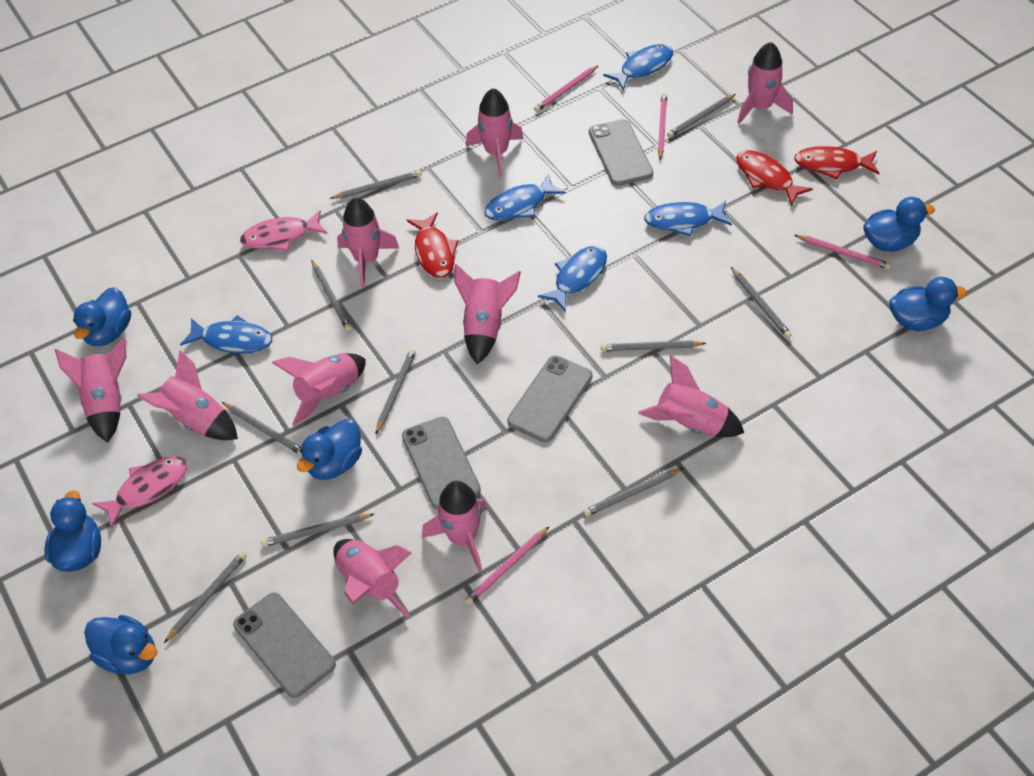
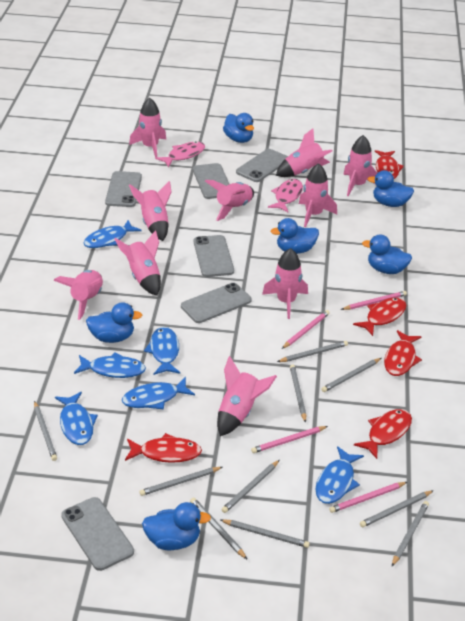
blue fish: [180,315,272,354] [484,174,566,221] [538,246,607,311] [603,44,673,90] [644,201,732,237] = 5 -> [55,392,98,445] [74,353,146,378] [83,220,142,248] [122,377,195,410] [144,327,180,375] [315,446,364,504] = 6
grey phone: [233,593,336,698] [402,417,481,510] [507,355,593,442] [589,119,653,186] = 4 -> [61,497,134,571] [105,171,142,207] [181,283,252,323] [193,163,229,199] [194,235,234,277] [236,149,288,182] = 6
red fish: [407,213,458,278] [736,150,813,206] [794,146,879,180] = 3 -> [125,433,202,463] [353,297,406,336] [354,409,412,459] [375,150,404,179] [384,330,422,376] = 5

